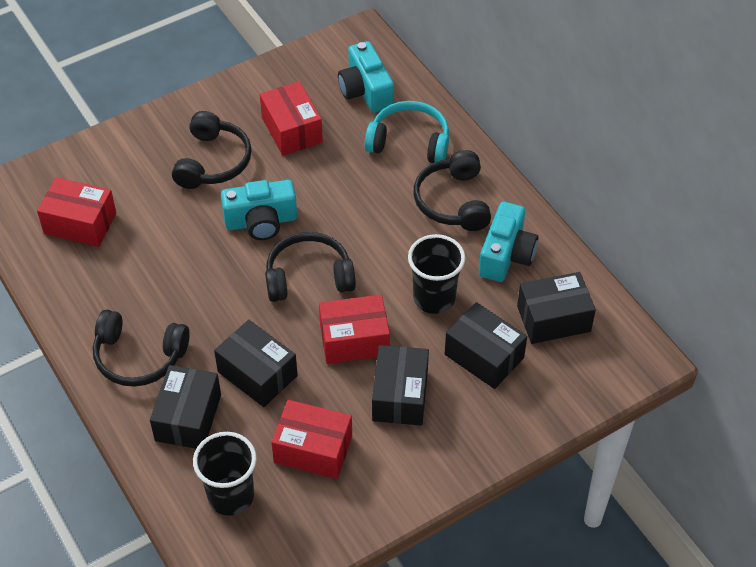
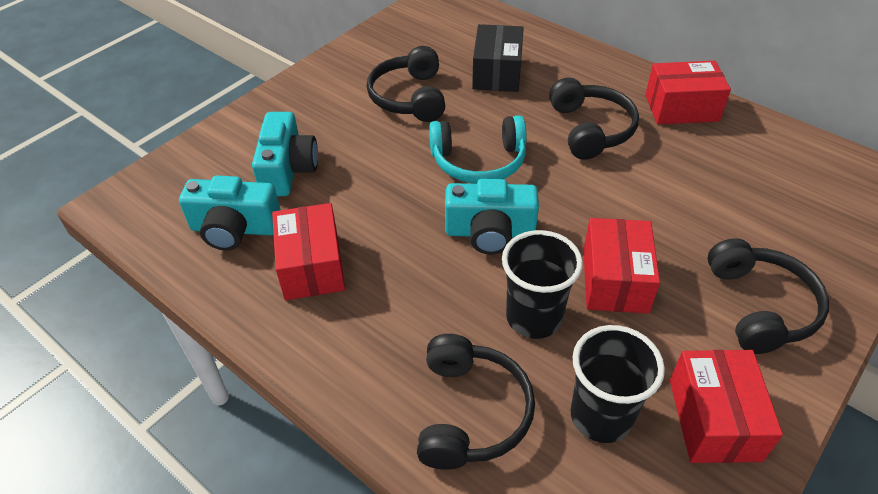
black box: [150,365,221,449] [214,320,298,407] [372,345,429,426] [445,302,527,389] [517,272,596,344] = 5 -> [472,24,524,92] = 1

